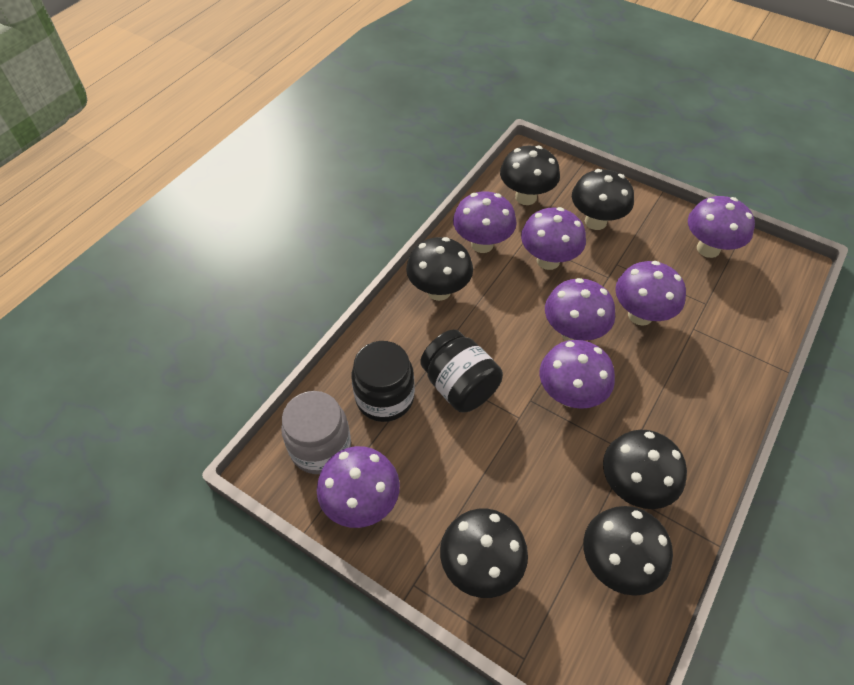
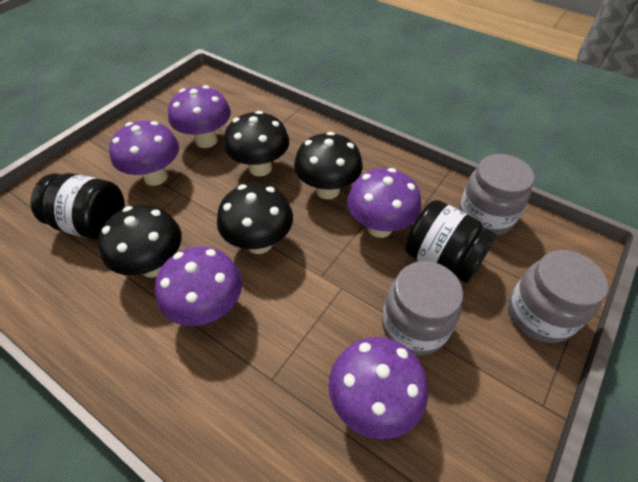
black mushroom: [406,237,473,301] [440,509,528,598] [500,146,560,205] [572,169,634,230] [583,506,673,596] [603,430,687,509] = 6 -> [98,205,182,278] [217,183,293,254] [224,111,289,176] [294,132,363,199] = 4
grey jar: [281,391,351,474] = 1 -> [382,261,463,355] [459,154,534,236] [508,250,608,343] = 3
purple mushroom: [317,446,400,528] [453,191,517,253] [521,207,586,270] [540,340,615,409] [545,278,615,341] [615,261,686,326] [688,196,755,258] = 7 -> [109,121,179,186] [155,246,242,326] [168,85,231,148] [329,337,428,439] [347,168,421,238] = 5

